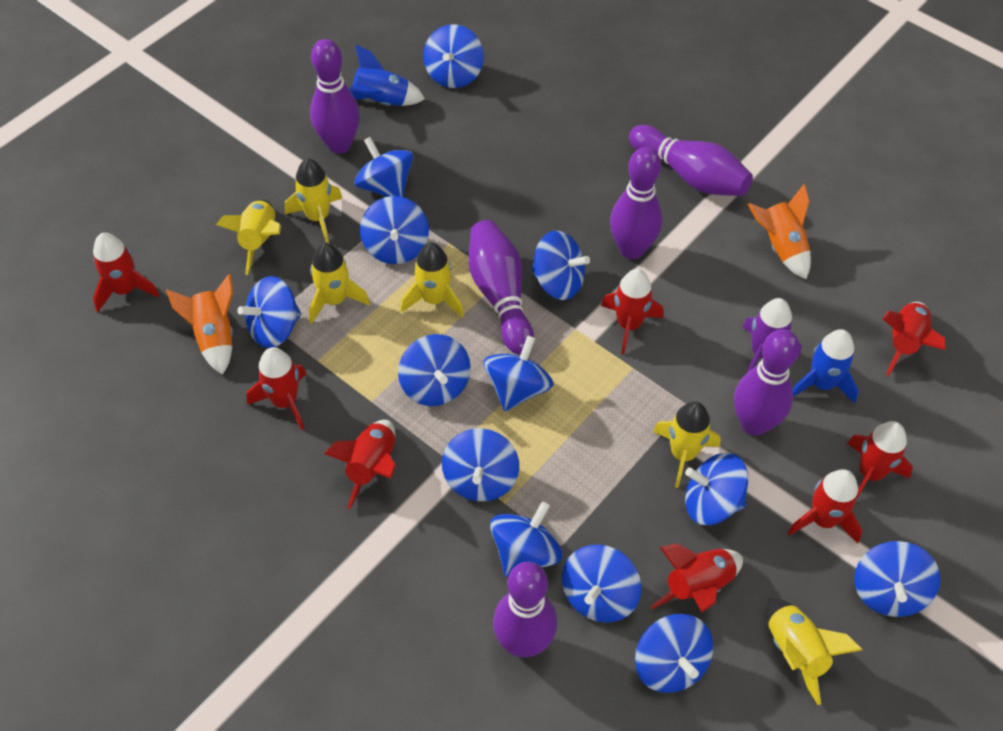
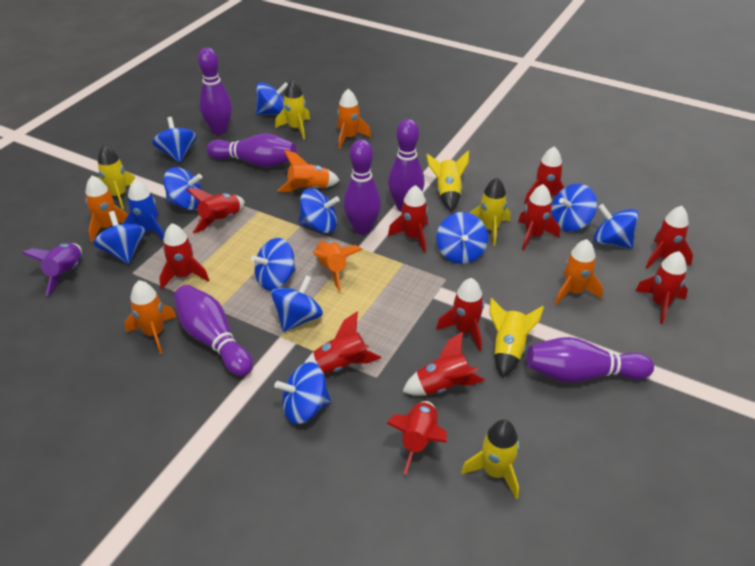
blue rocket: [349,44,425,106] [793,329,859,404] = 2 -> [123,179,164,240] = 1
blue spinning top: [237,276,301,348] [354,137,413,197] [360,196,429,264] [398,334,471,406] [423,24,484,88] [442,429,519,501] [483,336,553,411] [490,501,562,577] [531,231,590,300] [562,544,641,623] [635,614,713,693] [685,453,748,525] [854,541,940,617] = 13 -> [93,211,145,264] [152,117,197,163] [164,167,202,210] [251,238,296,290] [256,82,288,115] [271,275,323,332] [274,362,331,424] [299,189,340,233] [436,212,488,264] [551,184,597,231] [594,204,639,249] = 11
orange rocket: [166,274,233,375] [748,184,811,279] = 2 -> [85,176,128,242] [124,280,176,354] [277,150,340,192] [313,240,362,291] [337,89,371,149] [555,239,603,305] = 6
red rocket: [93,233,160,312] [247,347,307,430] [324,420,396,509] [601,269,663,355] [650,544,743,612] [788,469,862,543] [847,421,913,499] [883,302,945,376] = 8 -> [159,223,209,289] [186,188,245,233] [304,312,381,374] [386,401,447,475] [388,185,428,253] [402,332,485,396] [436,278,484,351] [518,184,560,250] [524,146,564,204] [635,251,688,324] [646,206,693,269] = 11

